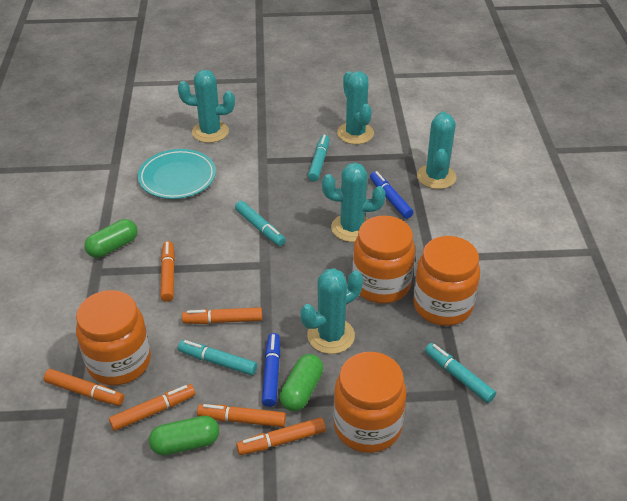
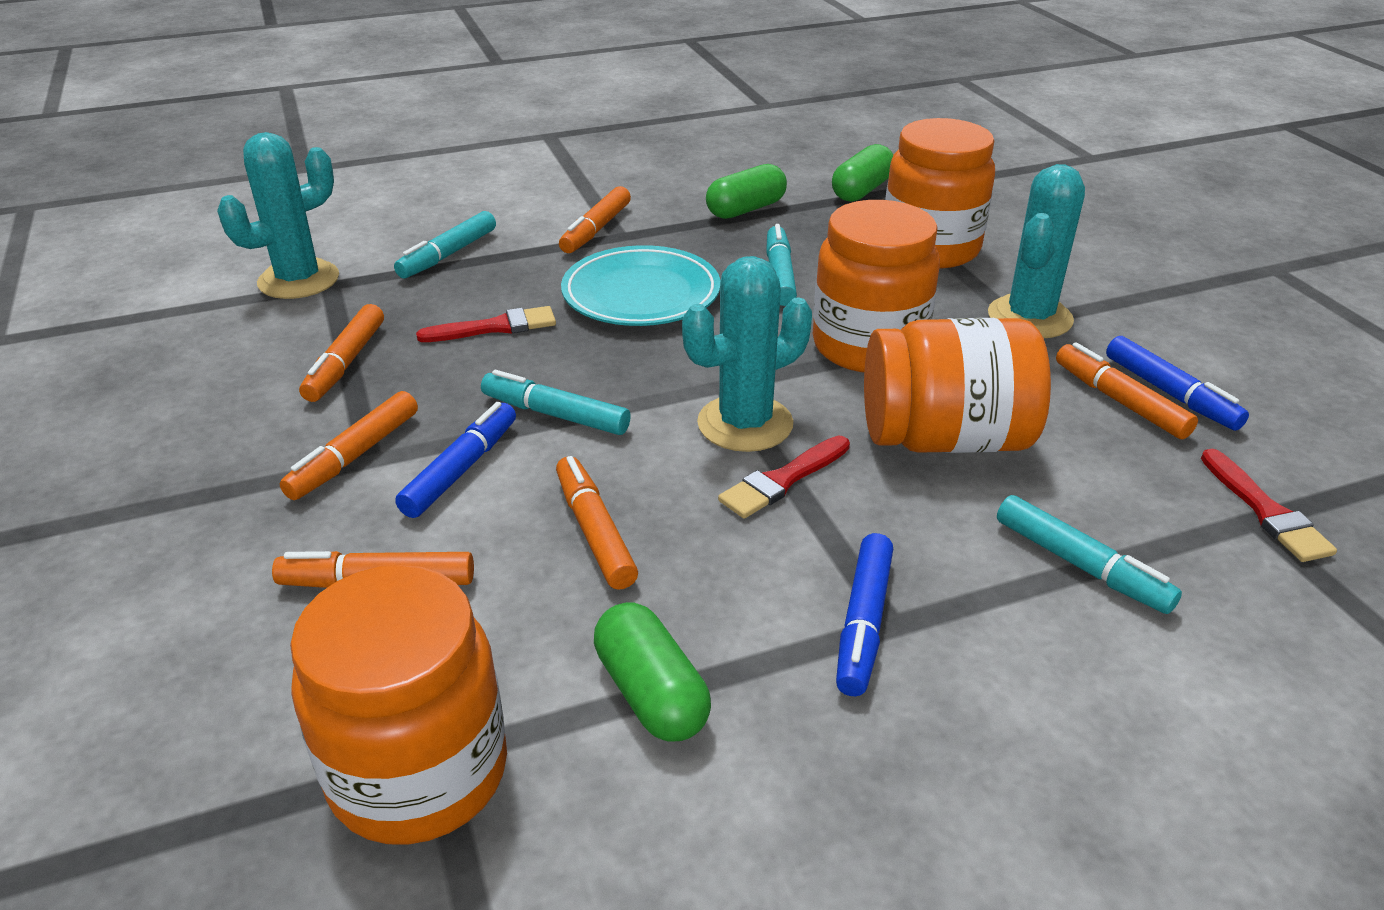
blue marker: [262,333,280,407] [370,171,414,219] = 2 -> [395,402,516,518] [836,533,893,696] [1106,336,1249,431] = 3
red brush: none = 0 -> [416,306,556,342] [718,436,850,518] [1201,449,1337,562] = 3
turquoise cactus: [178,70,235,143] [301,268,363,354] [322,163,386,242] [337,71,374,144] [417,111,456,189] = 5 -> [217,132,339,299] [682,256,812,452] [988,164,1085,338] = 3

